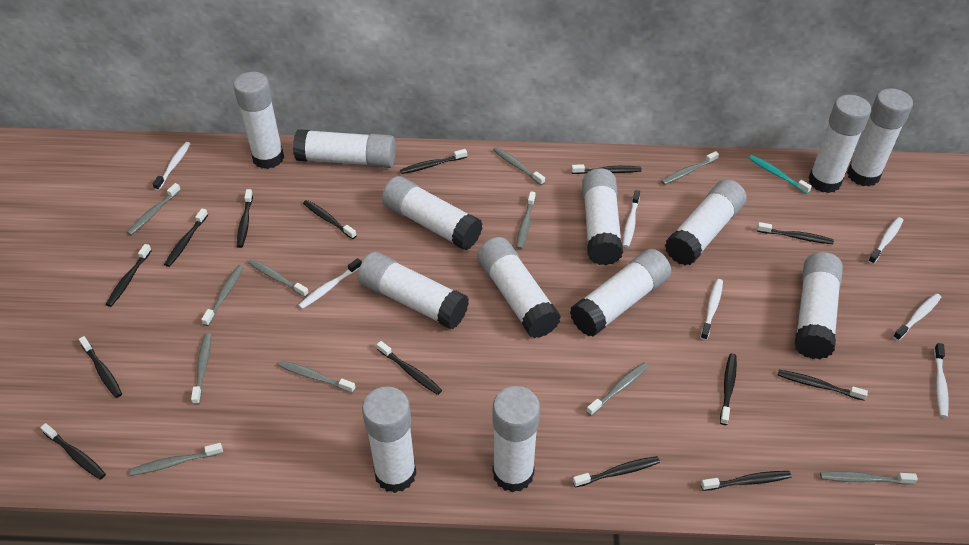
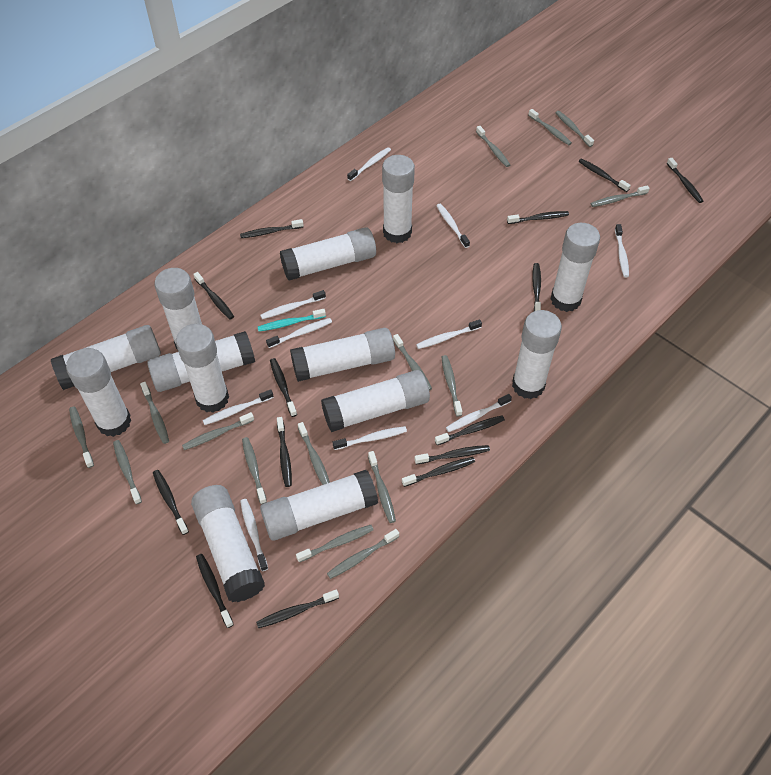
grey toothbrush: [127,183,181,235] [130,443,223,476] [191,333,211,405] [201,265,244,326] [248,259,309,297] [278,360,356,393] [493,147,545,185] [516,191,536,249] [586,363,649,416] [661,151,719,185] [820,471,918,485] = 11 -> [69,406,94,468] [113,440,142,504] [140,382,169,444] [182,412,254,450] [242,437,267,504] [296,525,373,562] [298,422,330,485] [327,529,399,579] [368,451,396,523] [393,334,432,391] [442,355,462,417] [476,126,510,167] [528,109,572,145] [556,111,594,147] [591,185,650,207] = 15
white toothbrush: [153,142,191,190] [298,258,362,309] [623,190,640,248] [700,279,723,340] [868,217,903,264] [893,293,941,341] [934,343,949,418] = 7 -> [203,389,274,425] [240,499,268,571] [260,290,326,319] [266,318,332,348] [333,426,407,450] [347,147,391,181] [416,319,482,349] [436,204,470,248] [446,394,512,432] [615,224,629,277] = 10

